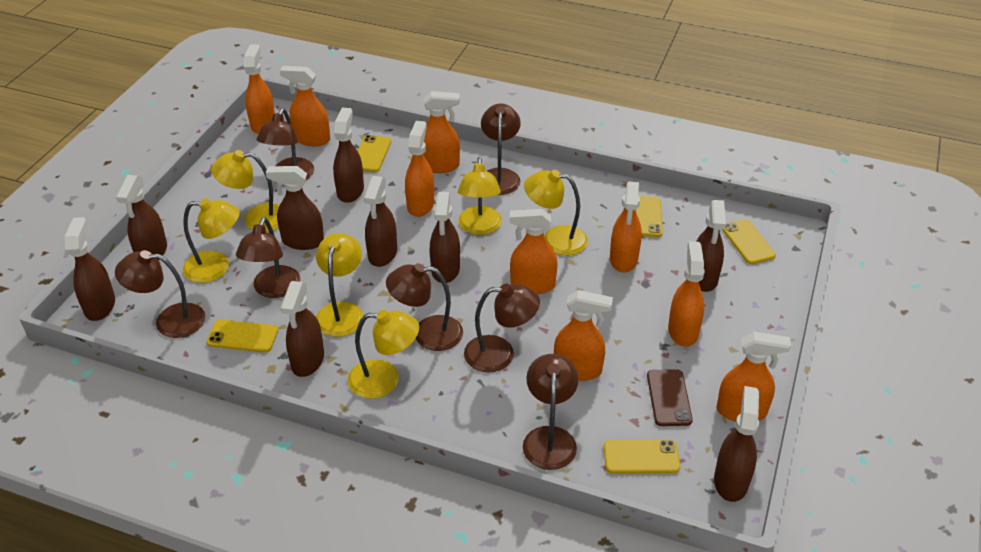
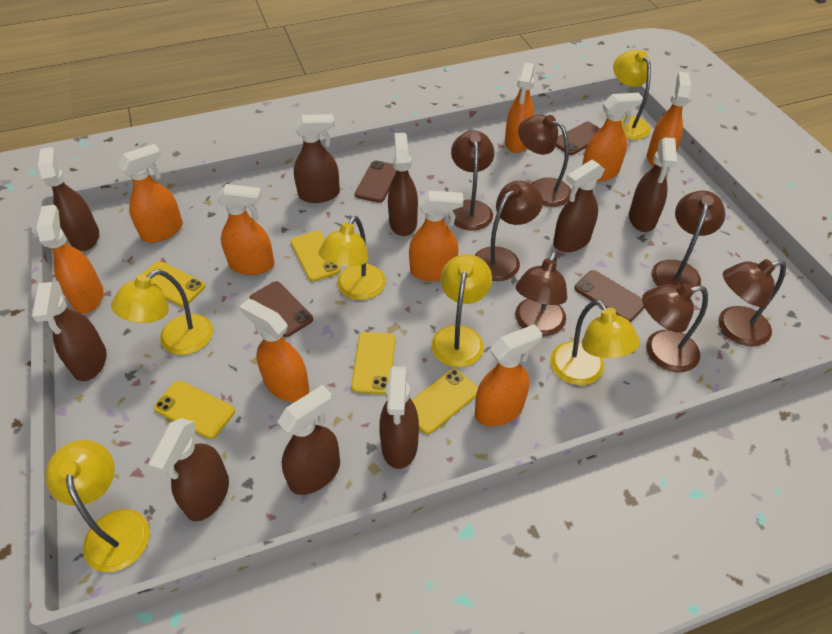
brown phone: [647,369,693,426] = 1 -> [250,281,313,337] [355,161,396,203] [556,122,600,155] [574,270,645,322] = 4

